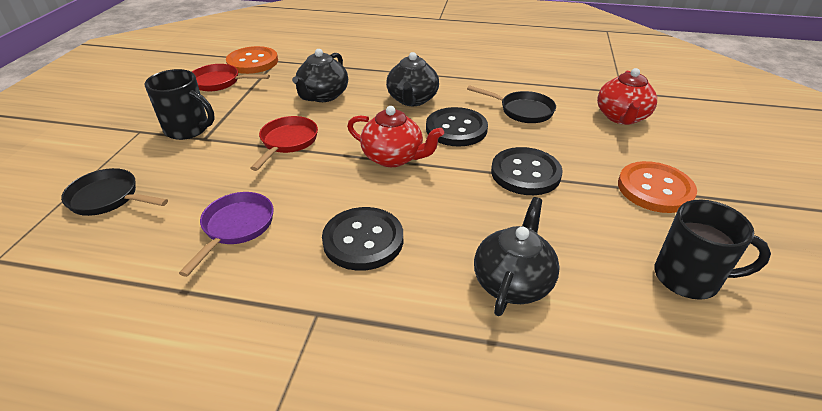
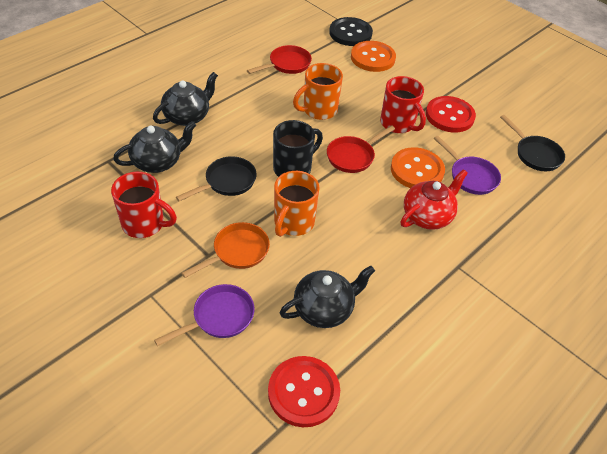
black button: [322,207,403,271] [426,107,488,147] [491,147,563,195] = 3 -> [329,17,373,46] = 1
black mug: [145,69,215,140] [654,199,771,300] = 2 -> [273,120,323,177] = 1
orange mug: none = 0 -> [274,171,320,237] [293,63,343,120] = 2
orange pan: none = 0 -> [181,222,270,278] = 1
purple pan: [179,192,274,277] = 1 -> [154,284,255,346] [434,136,501,195] = 2
red button: none = 0 -> [268,356,340,427] [426,96,476,132] = 2
red mug: none = 0 -> [111,172,177,238] [380,76,426,133] = 2
red teapot: [347,106,444,167] [597,68,657,125] = 2 -> [400,169,468,230] = 1

